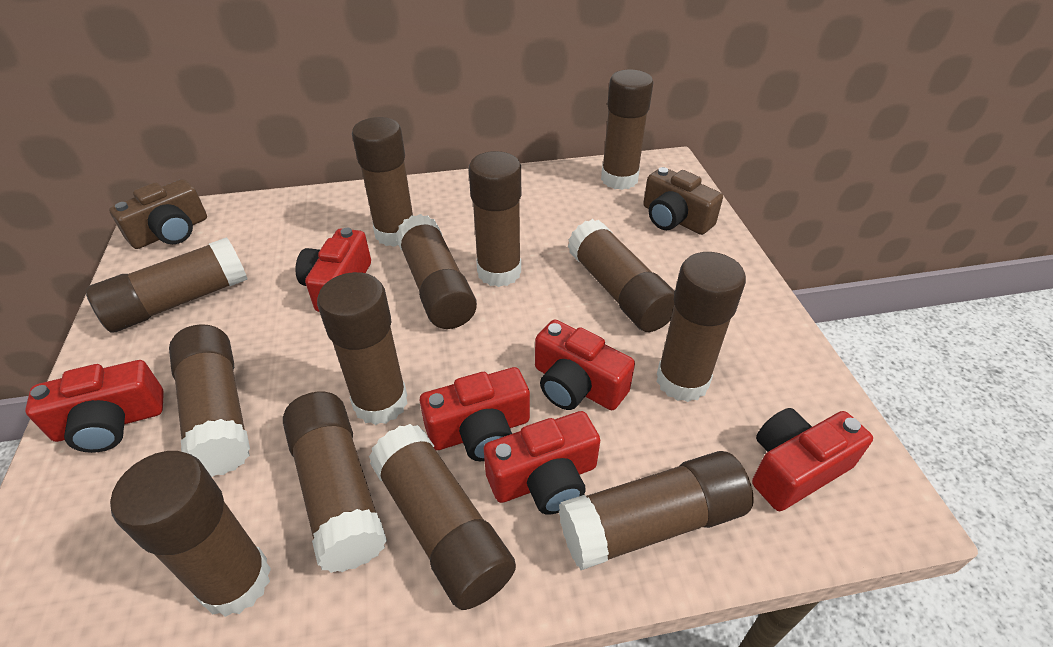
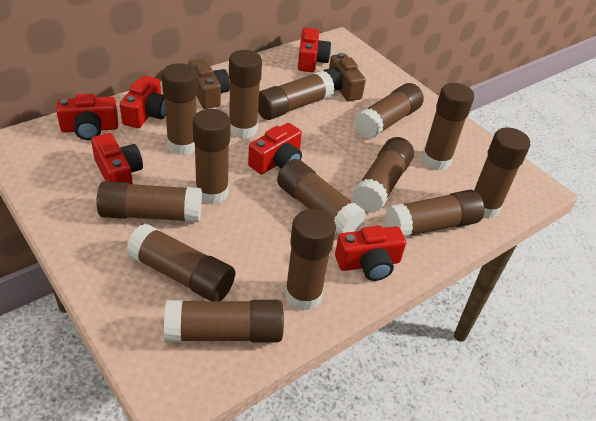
brown glue stick: [86,237,248,332] [110,451,271,617] [169,324,250,477] [283,392,387,573] [317,272,408,425] [352,117,413,247] [369,424,516,610] [396,214,477,329] [469,151,521,287] [559,451,754,570] [567,219,675,332] [601,70,654,190] [657,252,746,402] = 13 -> [97,181,202,223] [126,223,235,301] [162,63,197,155] [164,300,284,343] [193,109,231,204] [229,50,262,138] [258,71,334,120] [277,159,366,234] [285,209,336,311] [352,137,414,213] [354,83,424,139] [385,190,484,238] [422,83,474,170] [474,128,530,219] = 14

